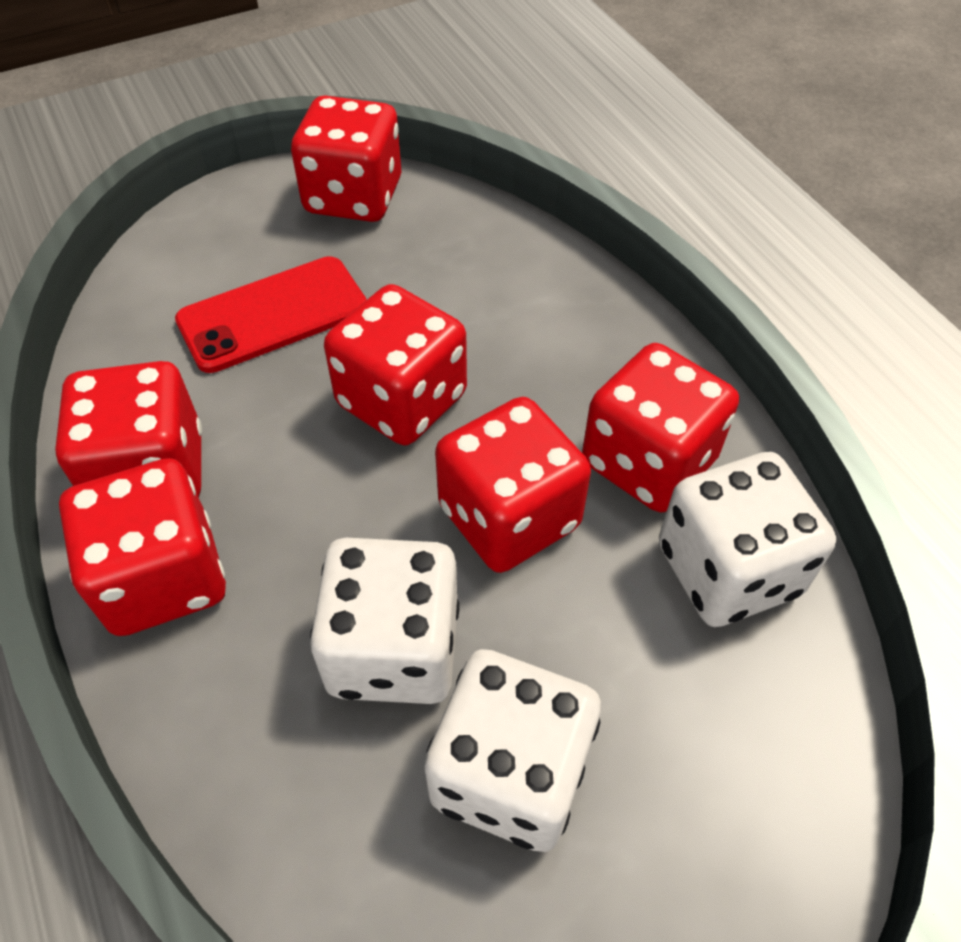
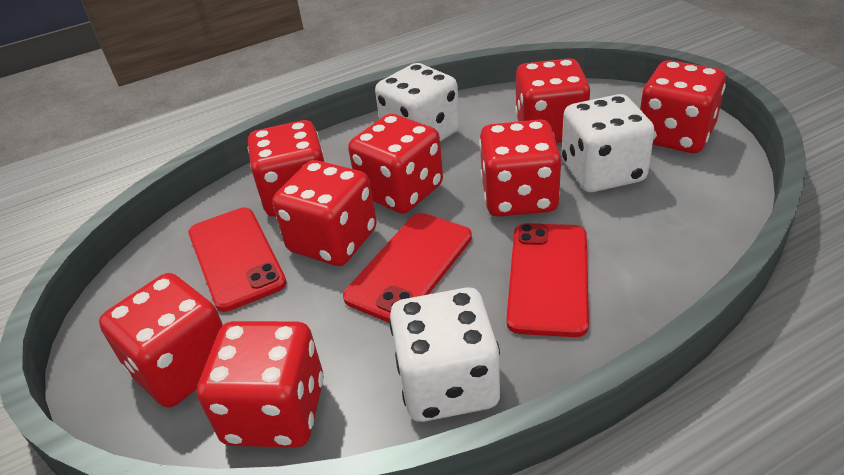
red dice: [55,361,202,498] [59,458,226,636] [291,95,401,222] [324,284,467,445] [435,397,591,573] [582,343,739,512] = 6 -> [99,273,223,408] [197,321,324,448] [248,120,325,217] [273,160,377,266] [348,114,443,214] [479,119,561,217] [515,58,591,143] [640,60,726,153] = 8
red phone: [175,256,366,373] = 1 -> [188,208,287,312] [343,213,472,323] [506,223,589,337] = 3

